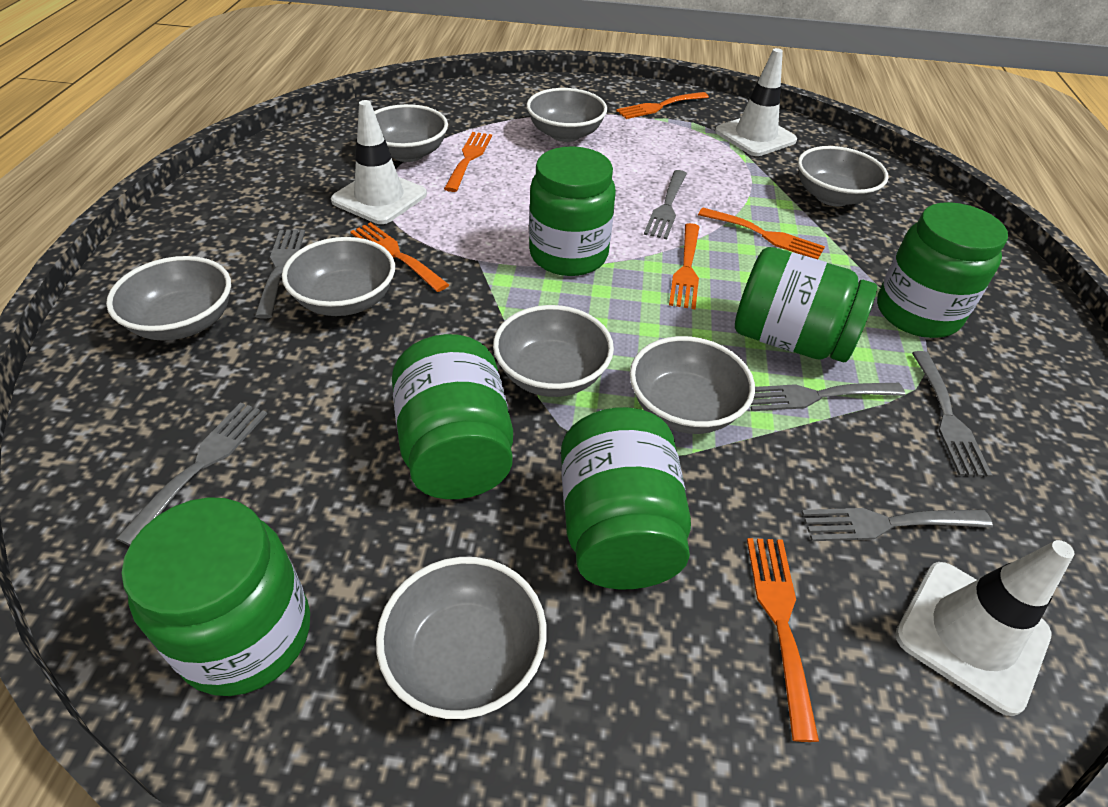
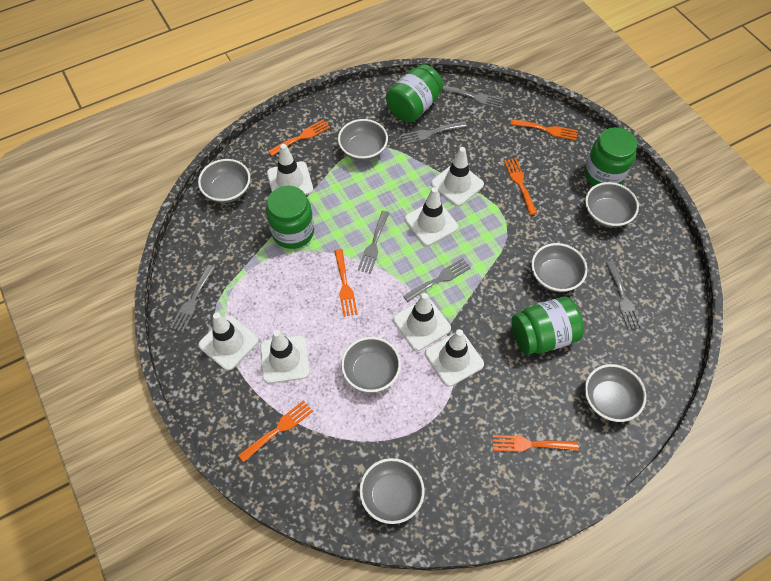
green jar: [121,497,310,696] [392,334,513,499] [529,146,616,276] [561,407,691,590] [735,247,877,362] [877,202,1008,338] = 6 -> [266,185,314,249] [386,64,443,122] [511,296,584,355] [584,127,637,186] = 4
grey bowl: [106,256,231,341] [282,237,395,316] [374,104,448,162] [376,557,547,719] [493,305,614,397] [526,88,607,142] [630,336,755,434] [798,146,889,207] = 8 -> [198,159,250,203] [338,119,388,161] [341,337,401,392] [359,458,425,524] [531,243,587,292] [585,182,639,228] [585,364,646,422] = 7
white traffic cone: [331,100,427,224] [715,48,797,156] [895,540,1074,716] = 3 -> [198,312,259,370] [260,330,310,383] [267,144,313,195] [393,293,451,351] [405,187,458,246] [425,329,484,387] [431,147,484,206] = 7

